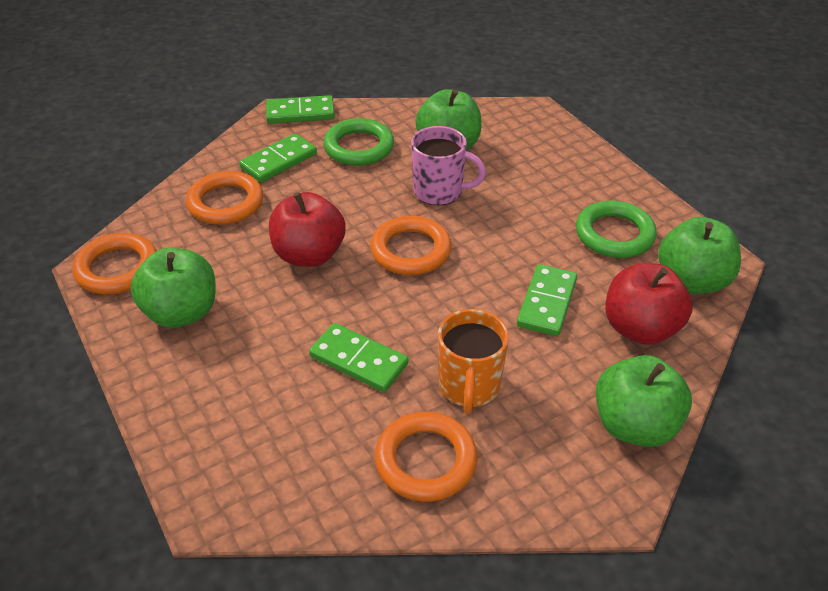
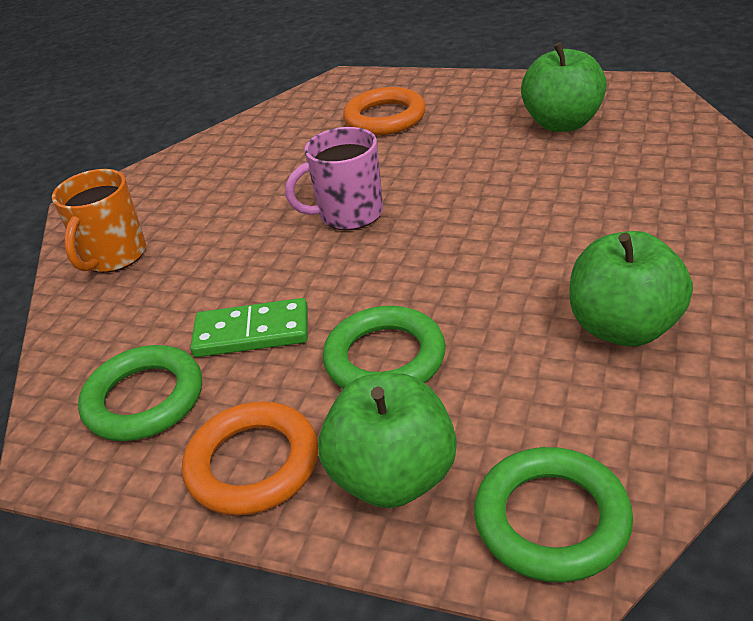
green apple: [131,248,216,328] [415,89,482,150] [596,355,692,447] [658,217,741,294] = 4 -> [318,373,457,508] [521,42,607,132] [569,231,693,346] = 3
green domino: [239,133,317,183] [266,95,335,124] [309,323,408,392] [517,264,577,336] = 4 -> [190,298,308,357] = 1
green ring: [323,118,394,166] [576,200,657,258] = 2 -> [78,345,202,441] [323,306,446,389] [474,447,633,582] = 3
orange ring: [72,233,157,294] [186,171,263,225] [370,216,452,275] [375,412,478,502] = 4 -> [182,401,318,515] [343,87,426,135] = 2
red apple: [269,192,346,267] [606,263,693,345] = 2 -> none = 0

